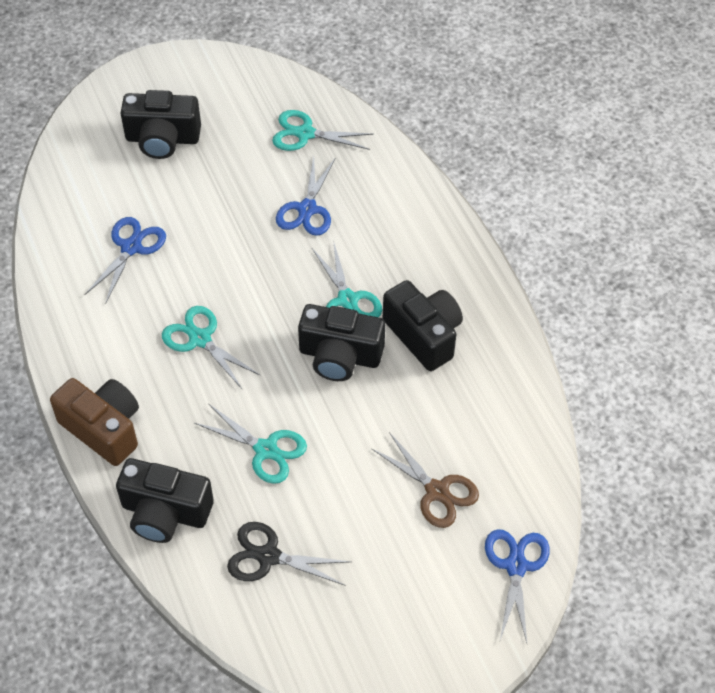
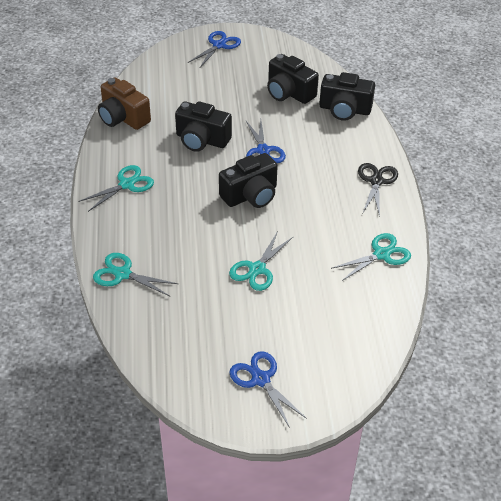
brown scissors: [371,432,479,528] = 1 -> none = 0

